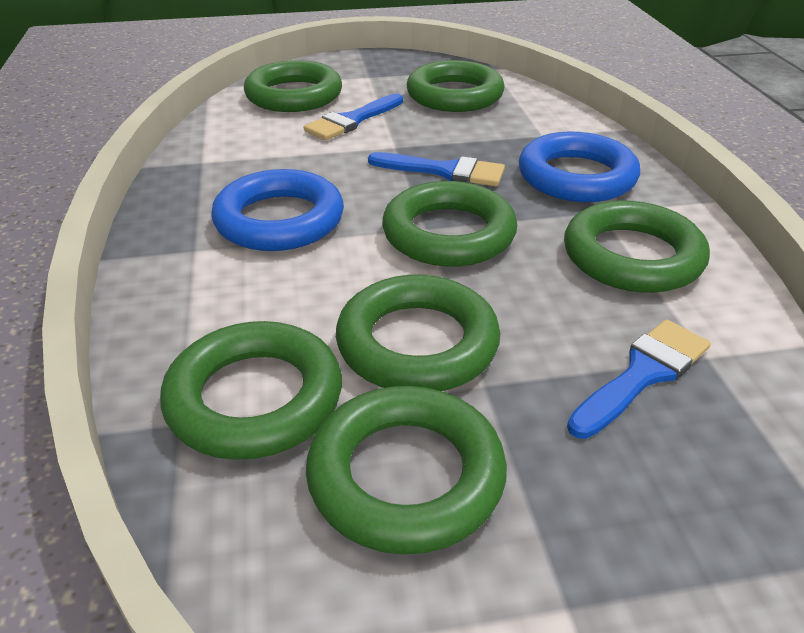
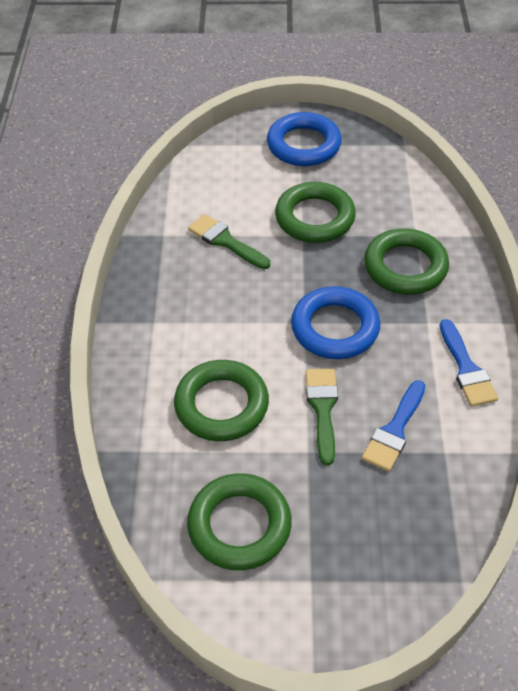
blue brush: [304,94,403,140] [368,152,505,186] [567,319,711,439] = 3 -> [362,380,425,471] [440,319,498,407] = 2
green brush: none = 0 -> [188,214,270,269] [306,368,338,465] = 2
green ring: [160,321,342,460] [244,60,342,112] [306,386,507,555] [336,275,500,391] [382,181,517,267] [407,60,505,112] [564,200,710,293] = 7 -> [174,360,269,441] [187,473,292,570] [275,182,356,243] [364,228,449,294] = 4

